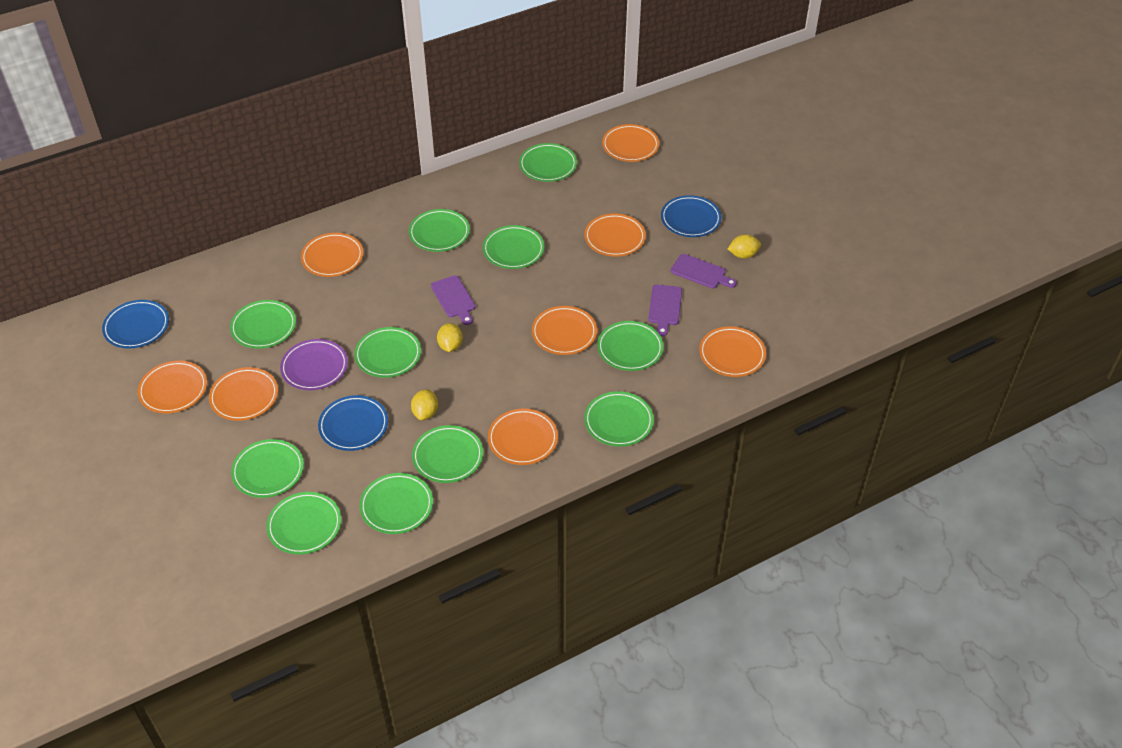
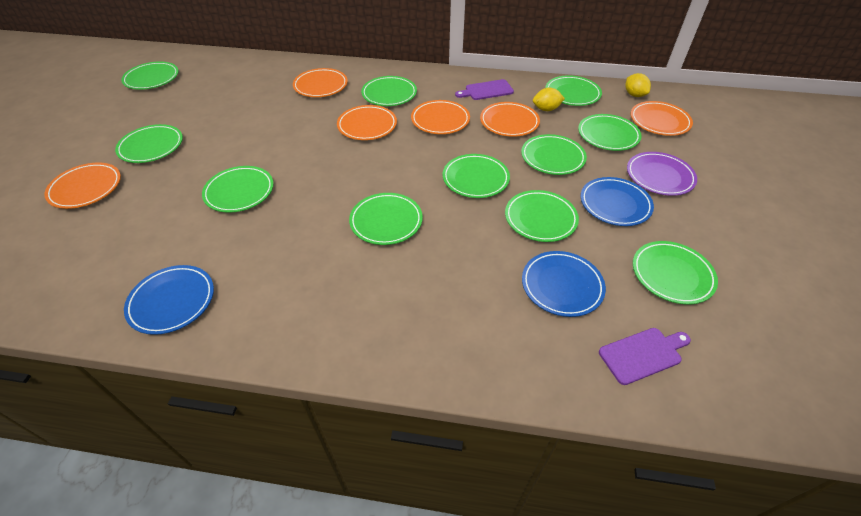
orange plate: [138,361,207,413] [209,367,278,421] [301,233,363,277] [488,409,558,465] [532,306,597,355] [585,214,646,257] [602,124,659,162] [699,326,766,377] = 8 -> [44,163,121,209] [293,68,348,97] [337,105,397,140] [411,100,470,134] [480,102,540,137] [631,101,693,136] = 6
purple cutting board: [431,275,476,325] [648,285,682,336] [671,254,737,288] = 3 -> [455,79,514,100] [599,328,691,385] = 2
yellow lemon: [411,389,438,420] [437,323,463,352] [728,234,761,259] = 3 -> [533,88,565,111] [625,73,651,97] = 2

